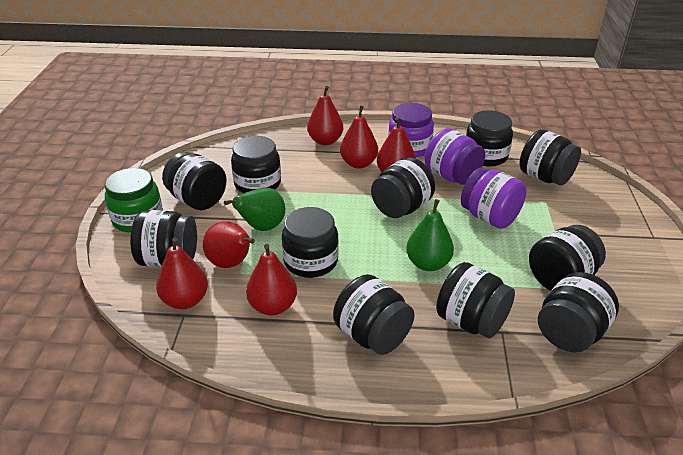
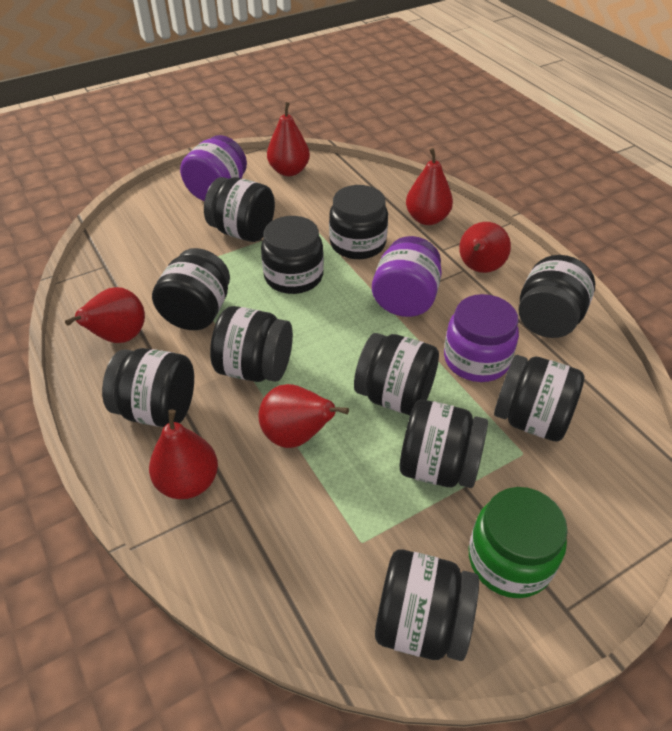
green pear: [224,187,285,231] [406,199,454,271] = 2 -> none = 0

